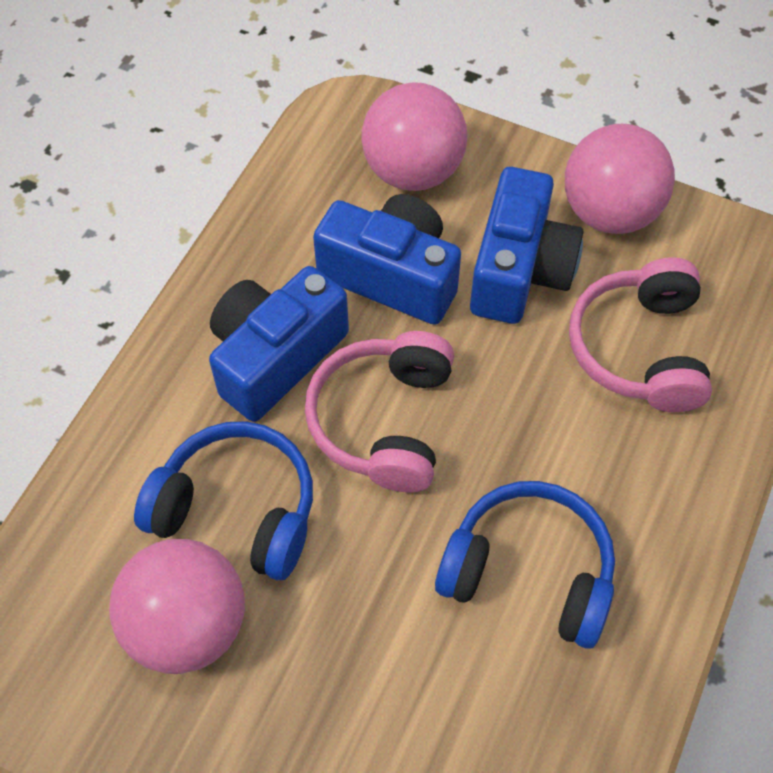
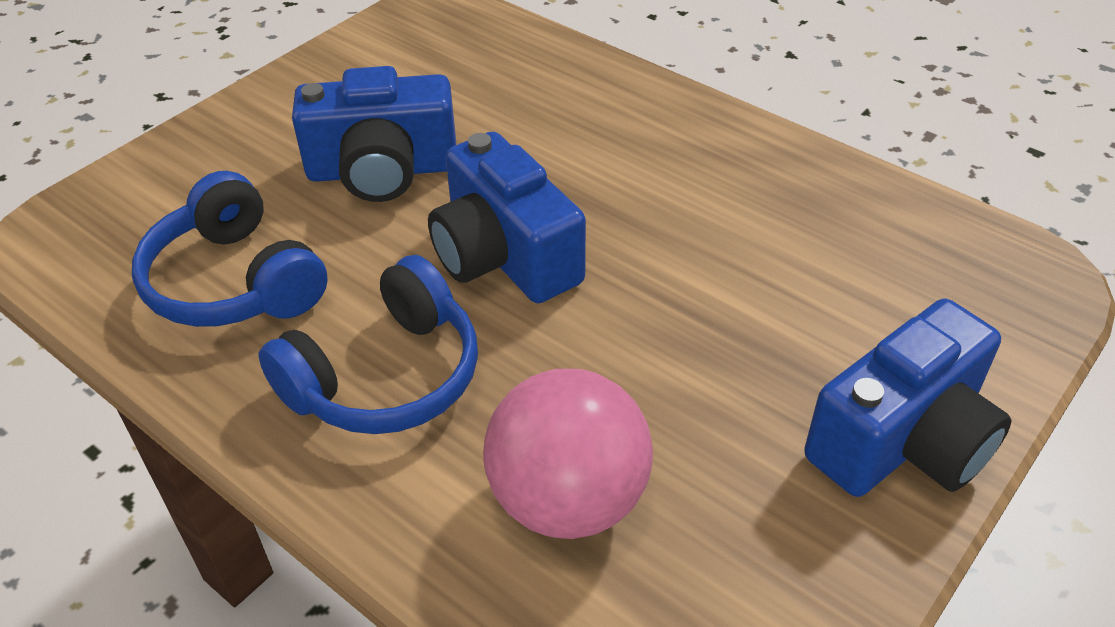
pink ball: [109,539,245,674] [361,82,468,191] [565,124,675,234] = 3 -> [483,369,653,539] = 1
pink headphones: [305,331,454,493] [569,257,712,412] = 2 -> none = 0

